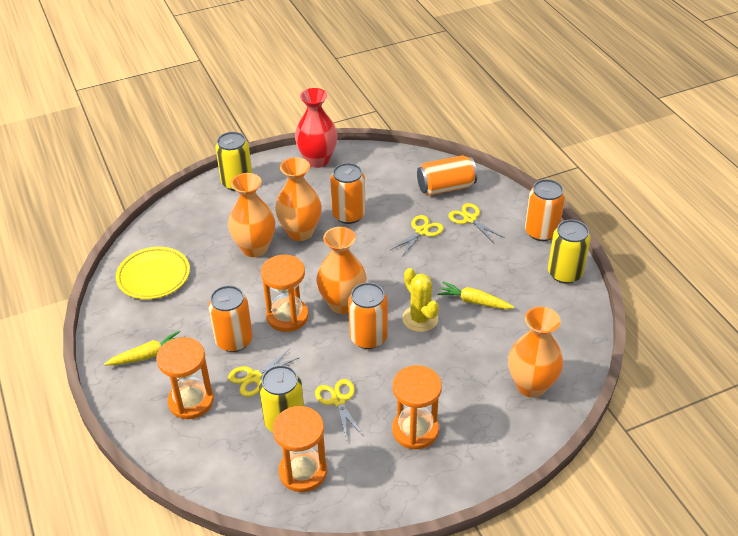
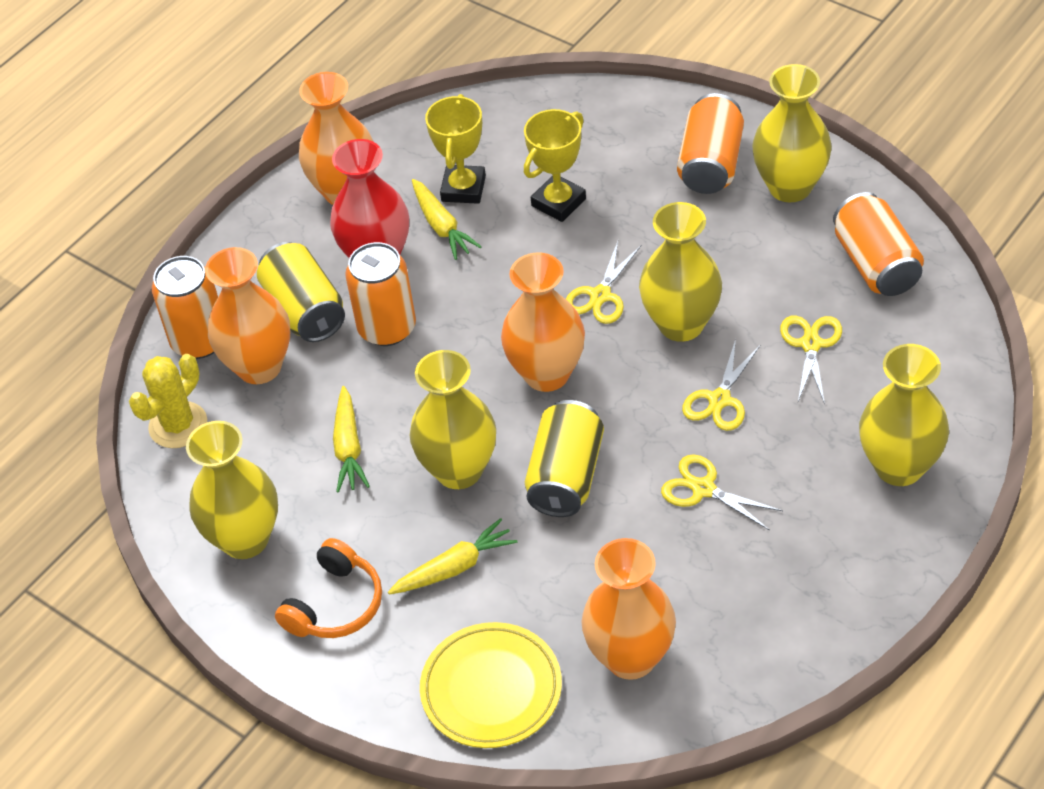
orange can: [208,285,253,352] [330,163,366,224] [348,282,388,349] [417,155,477,195] [525,179,565,241] = 5 -> [152,256,218,359] [345,242,416,346] [677,93,744,194] [833,192,924,296] = 4
orange headphones: none = 0 -> [275,538,382,638] = 1
orange hourglass: [156,337,214,419] [261,255,309,332] [273,406,327,492] [392,365,442,449] = 4 -> none = 0
yellow can: [216,132,252,191] [259,365,304,432] [548,220,591,284] = 3 -> [257,242,345,342] [525,400,604,517] = 2
yellow carrot: [104,331,180,365] [437,282,514,309] = 2 -> [333,386,370,493] [388,518,518,594] [412,179,482,260] = 3
yellow trophy: none = 0 -> [425,94,486,204] [524,109,586,222] = 2
yellow vase: none = 0 -> [186,421,278,559] [410,350,496,489] [639,202,722,342] [752,64,832,202] [859,344,949,486] = 5

